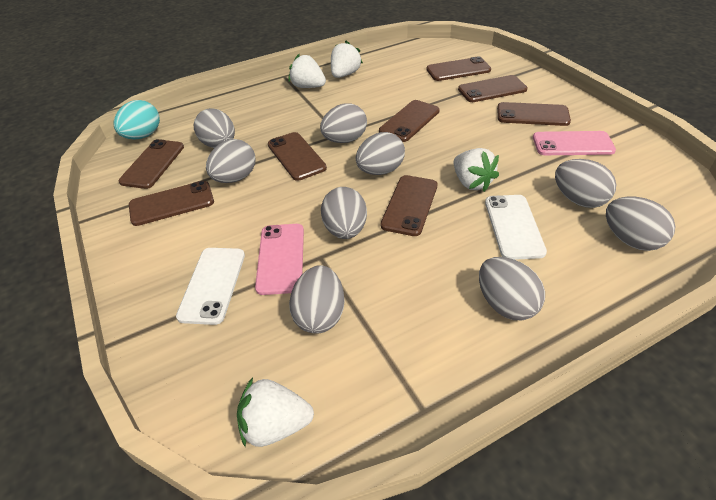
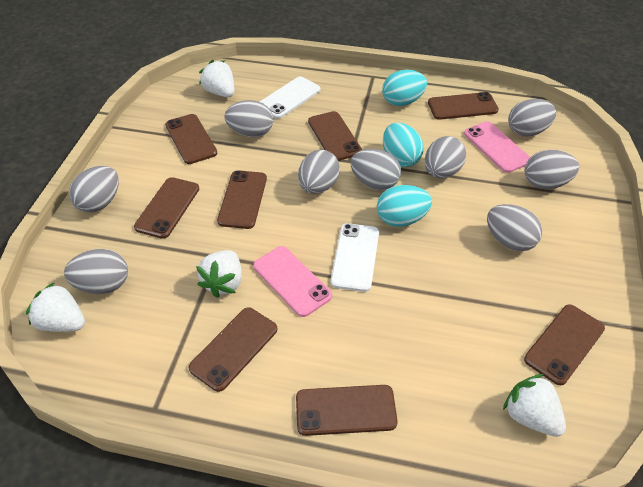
turquoise egg: [114,100,160,140] = 1 -> [377,185,432,227] [382,70,427,106] [383,123,424,167] = 3

